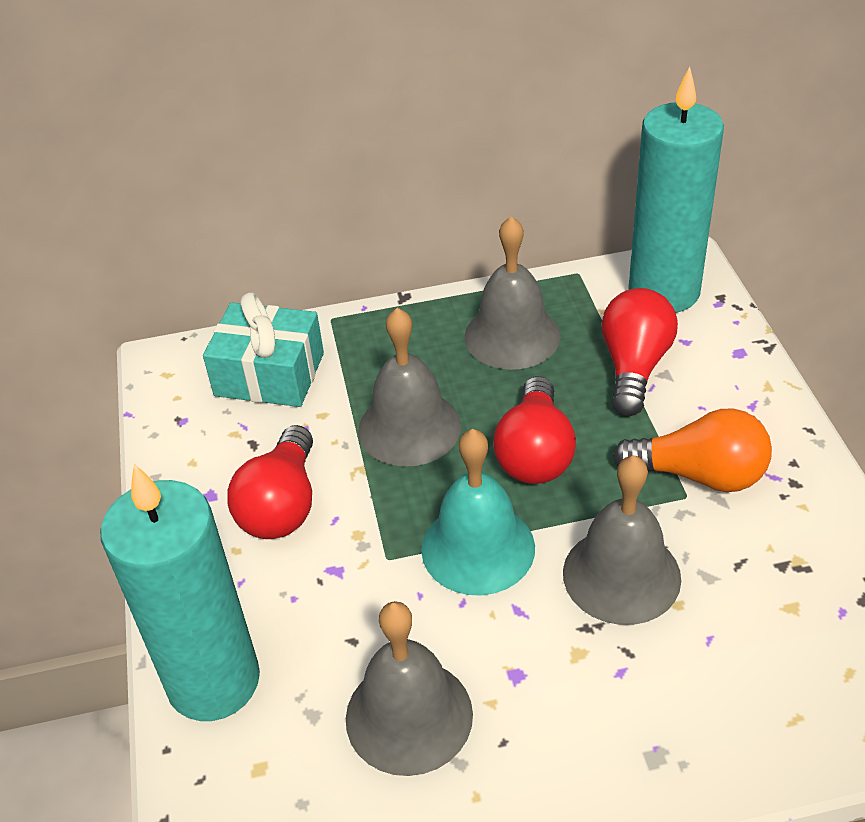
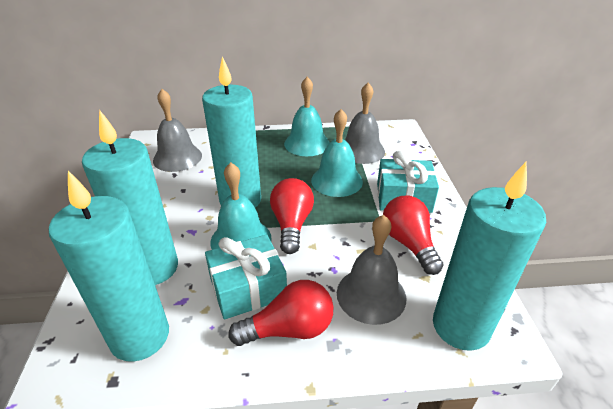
grey bell: [346,601,473,776] [358,308,461,467] [464,216,561,370] [563,455,681,625] = 4 -> [153,89,202,172] [337,215,406,325] [345,83,385,164] = 3
orange light bulb: [612,408,772,492] = 1 -> none = 0
turquoise bell: [421,429,535,595] = 1 -> [210,162,272,250] [284,77,329,156] [311,109,363,197] = 3
turquoise candle: [100,464,260,721] [628,66,724,313] = 2 -> [49,171,169,362] [82,110,178,285] [202,56,261,208] [433,162,546,351] = 4
turquoise gift: [203,292,324,407] = 1 -> [205,234,287,320] [377,151,439,213] = 2

